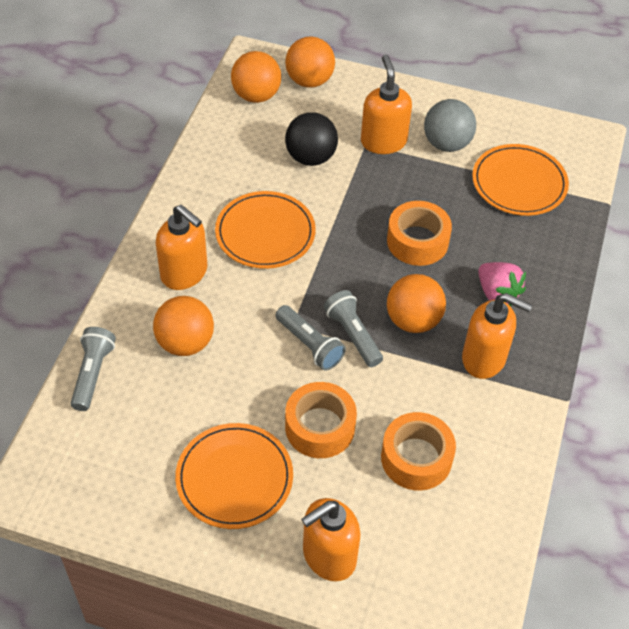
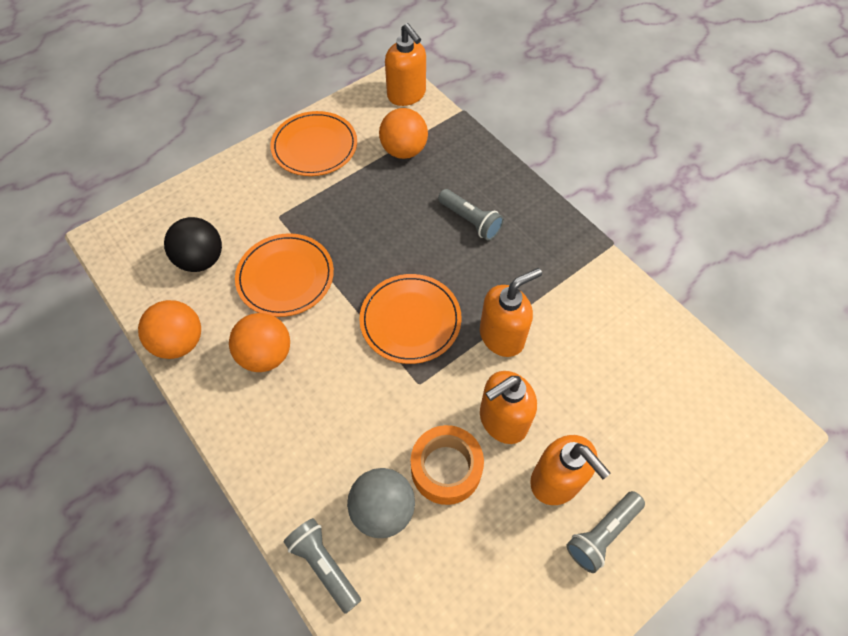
orange ball: [153,296,214,356] [231,51,281,103] [285,36,335,88] [387,274,446,333] = 4 -> [138,300,201,359] [229,313,290,372] [379,108,428,159] = 3
orange tape: [285,382,357,458] [381,412,456,491] [387,201,452,266] = 3 -> [411,425,484,505] = 1
pink strawberry: [478,262,526,306] = 1 -> none = 0

